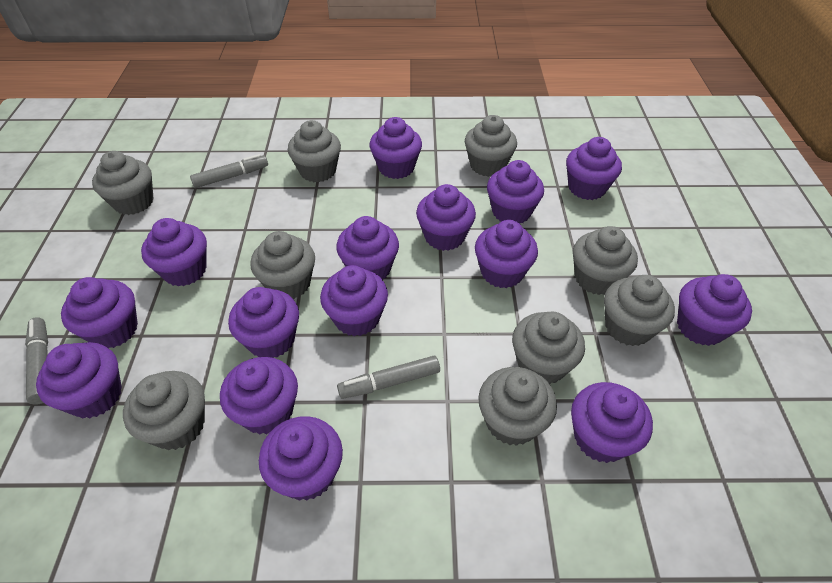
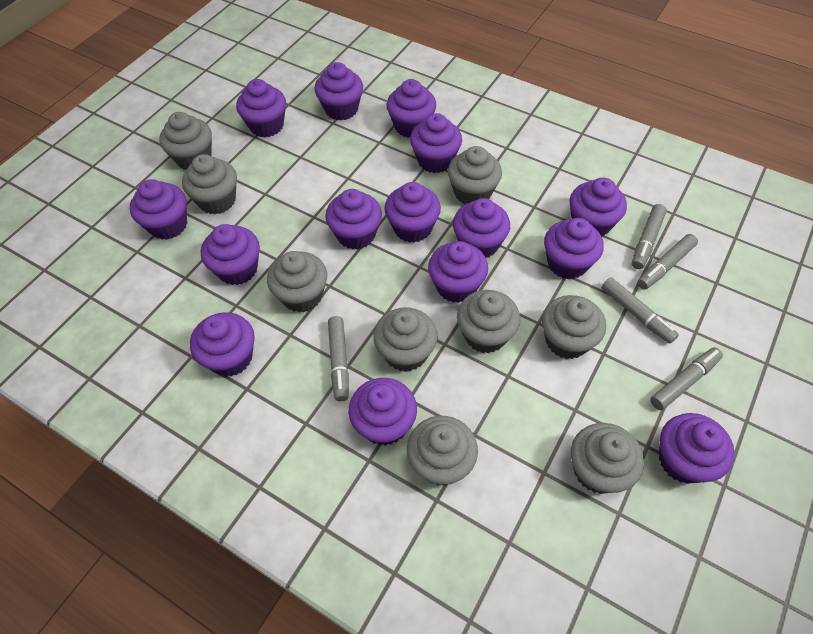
grey marker: [25,317,48,405] [190,154,268,188] [337,356,440,399] = 3 -> [328,316,349,401] [601,277,679,344] [632,204,667,269] [637,234,698,290] [650,347,723,410] = 5

